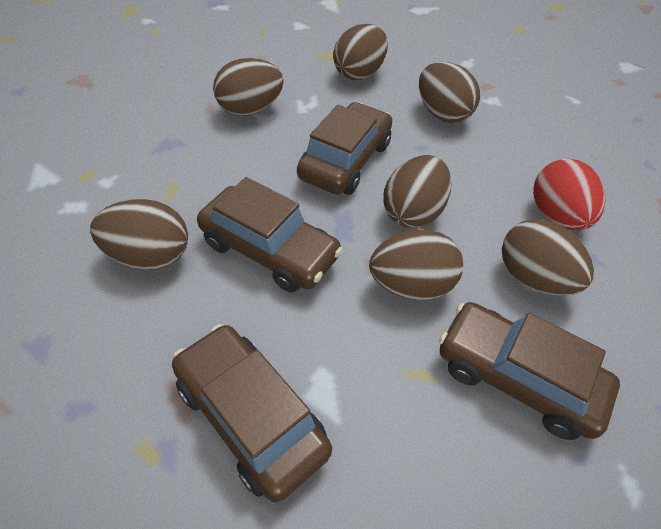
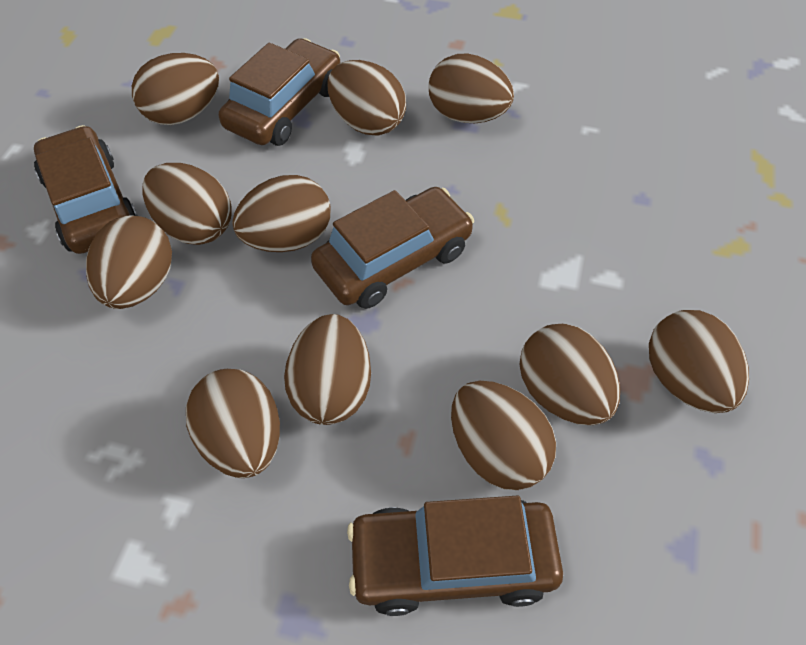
brown egg: [90,199,188,270] [213,58,284,116] [333,24,388,80] [369,229,463,300] [383,155,452,228] [419,62,480,123] [502,219,594,296] = 7 -> [86,216,172,309] [132,53,219,125] [142,163,232,245] [186,369,280,478] [232,175,331,252] [284,314,371,425] [327,60,406,136] [429,53,514,123] [451,381,556,490] [519,324,620,425] [649,310,749,413] = 11
red egg: [533,158,605,230] = 1 -> none = 0

